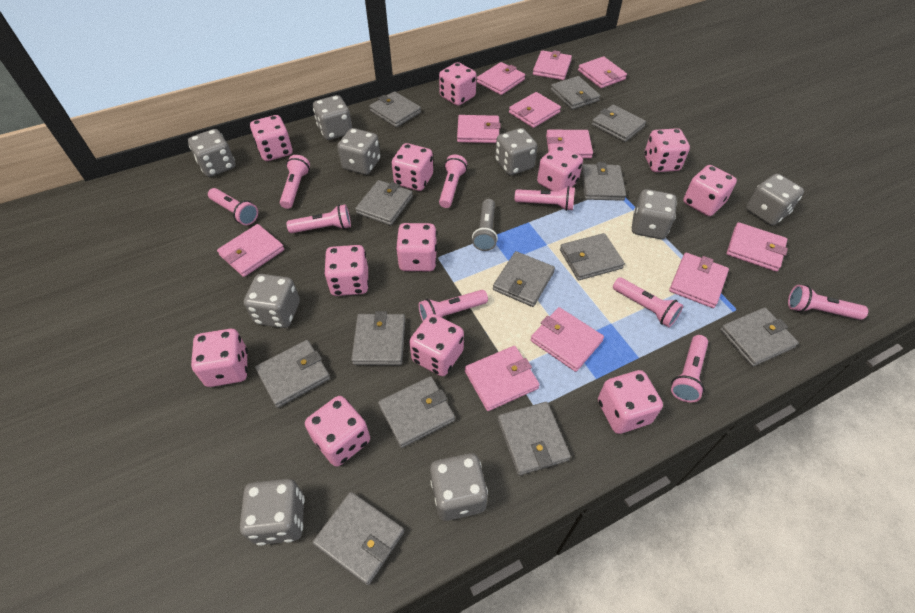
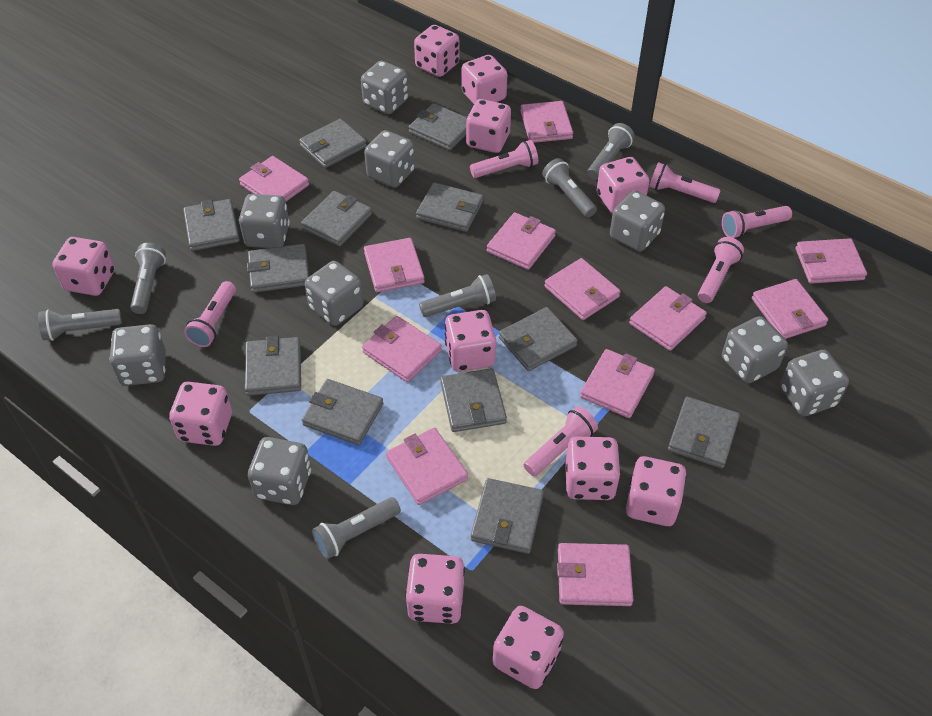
grey flashlight: [472,199,498,251] = 1 -> [38,309,122,341] [130,243,166,314] [312,497,401,559] [419,274,496,317] [542,158,597,217] [587,123,635,180] = 6
grey wallet: [255,340,330,408] [312,492,404,585] [351,311,405,365] [355,180,413,226] [369,91,421,127] [378,376,455,448] [493,251,555,307] [498,402,571,476] [551,76,600,110] [560,233,625,280] [581,162,626,201] [592,105,646,142] [720,307,799,367] = 13 -> [183,199,240,251] [245,336,301,396] [247,244,309,293] [299,119,367,168] [301,191,372,246] [302,379,383,445] [409,103,467,150] [416,183,483,232] [440,368,507,432] [471,478,544,554] [499,307,578,371] [668,397,740,468] = 12
pink dice: [191,329,248,387] [250,115,292,161] [305,396,370,467] [324,245,369,296] [392,143,433,191] [396,223,437,271] [409,314,464,376] [439,62,476,106] [537,145,583,192] [598,370,663,434] [644,128,690,172] [683,165,737,216] = 12 -> [52,237,115,296] [169,382,232,446] [405,554,465,624] [414,25,459,77] [445,310,496,372] [462,55,507,104] [466,99,511,153] [493,606,564,689] [565,437,621,500] [597,157,649,214] [626,456,687,526] = 11
pink flashlight: [208,188,258,225] [280,155,310,209] [286,204,351,233] [419,290,488,321] [439,154,467,208] [515,186,575,211] [613,277,683,327] [671,335,708,402] [788,285,868,320] = 9 -> [184,281,236,347] [470,140,538,178] [524,406,598,476] [649,162,721,203] [698,237,744,303] [722,206,792,238] = 6
pink wallet: [217,224,284,277] [457,115,501,143] [465,346,540,411] [477,62,525,95] [509,92,561,128] [531,307,604,372] [533,50,572,80] [546,130,593,158] [578,56,627,88] [669,253,729,308] [726,222,788,272] = 11 -> [239,156,309,201] [362,316,442,382] [364,238,425,293] [386,428,468,505] [487,212,556,270] [520,101,573,143] [544,258,621,320] [557,543,633,606] [580,349,655,418] [629,286,707,351] [752,279,828,339] [796,238,867,284] = 12

